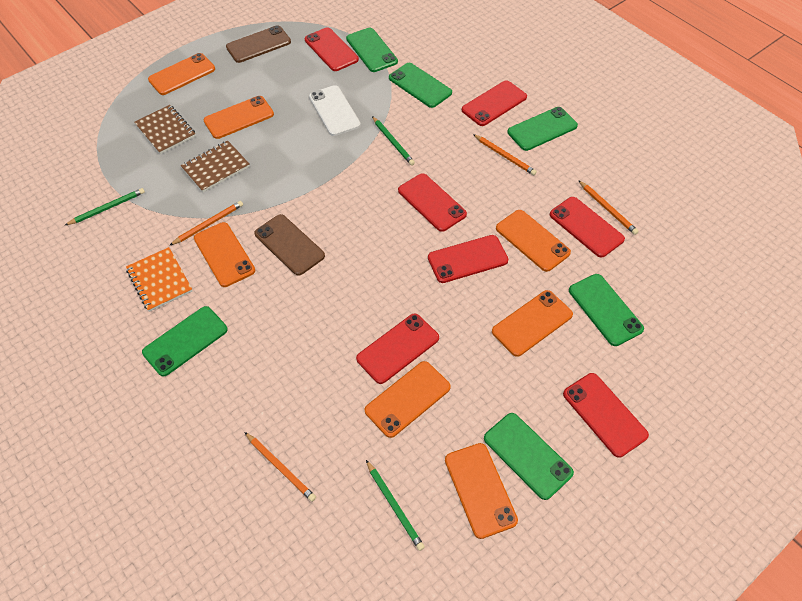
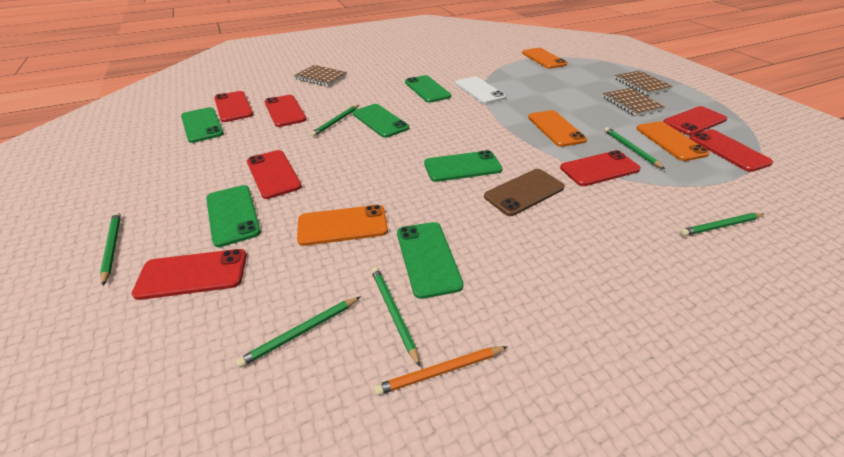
brown notebook: [134,105,196,154] [181,140,250,192] = 2 -> [294,65,347,86] [602,88,665,116] [615,70,673,95] = 3
brown phone: [226,25,291,63] [254,214,325,276] = 2 -> [484,169,565,216] = 1
green pencil: [65,188,145,225] [366,460,425,551] [372,116,415,166] = 3 -> [100,212,121,286] [236,296,361,368] [311,105,359,137] [371,267,420,367] [604,127,665,169] [680,213,764,236] = 6
orange notebook: [126,247,193,312] = 1 -> none = 0
orange pencil: [169,201,243,246] [245,432,316,502] [473,134,537,175] [578,180,639,235] = 4 -> [374,346,508,395] = 1
orange phone: [148,53,215,95] [194,222,255,287] [204,96,274,139] [365,361,451,438] [445,443,518,539] [492,290,573,357] [496,210,571,272] = 7 -> [297,205,388,246] [522,48,567,69] [528,110,587,147] [636,121,709,161] = 4

